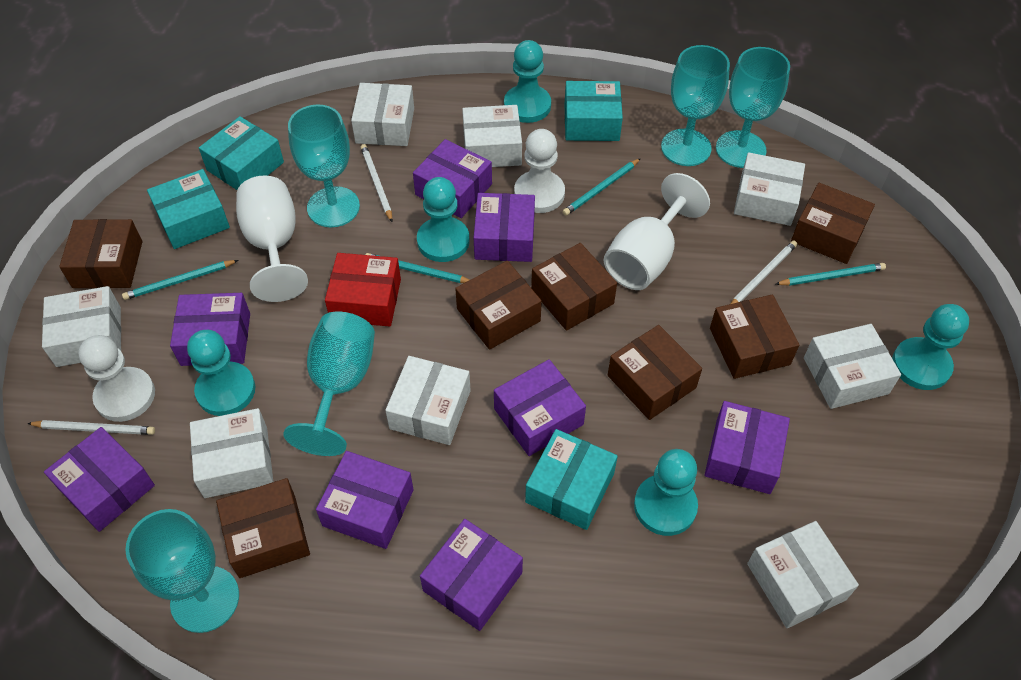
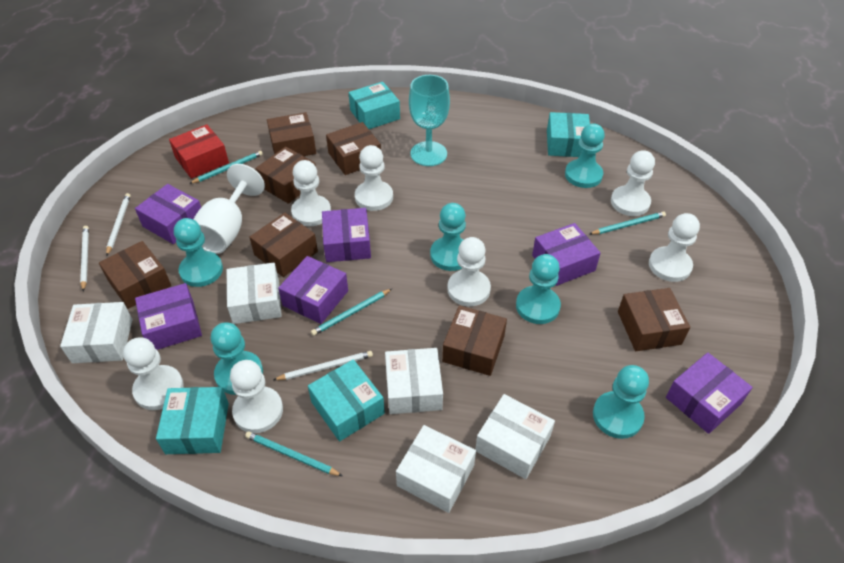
purple box: [44,427,155,532] [170,293,250,366] [316,451,414,549] [413,139,492,218] [420,519,523,631] [474,193,535,262] [494,359,586,456] [704,401,790,494] = 8 -> [135,184,201,244] [135,283,202,350] [278,256,348,324] [322,208,371,262] [532,223,600,286] [666,352,753,434] = 6
turquoise goblet: [125,509,239,633] [283,312,375,456] [288,104,360,227] [661,45,730,166] [716,47,790,168] = 5 -> [409,75,450,166] = 1
turquoise pawn: [187,330,256,416] [417,177,470,262] [504,40,551,123] [634,449,698,536] [892,304,969,390] = 5 -> [174,218,223,287] [211,322,263,395] [430,203,466,271] [516,254,561,324] [565,123,605,188] [593,365,649,439] = 6
white box: [42,286,121,367] [190,408,273,498] [351,83,414,146] [385,356,471,445] [462,105,522,167] [734,152,805,226] [747,521,859,628] [804,324,901,409] = 8 -> [60,302,132,363] [227,263,282,324] [385,348,443,414] [396,425,476,513] [475,394,555,479] = 5
white goblet: [236,176,308,302] [604,173,710,290] = 2 -> [193,164,265,254] = 1
white pawn: [78,335,155,422] [514,129,565,213] = 2 -> [123,337,184,410] [230,360,283,433] [291,160,331,226] [355,145,393,211] [447,237,491,307] [611,150,655,216] [649,213,700,282] = 7

